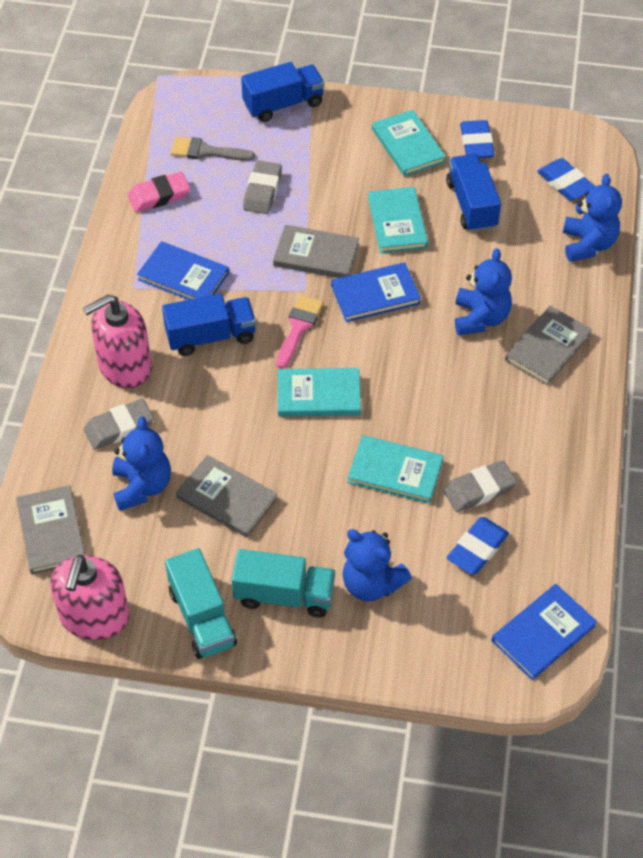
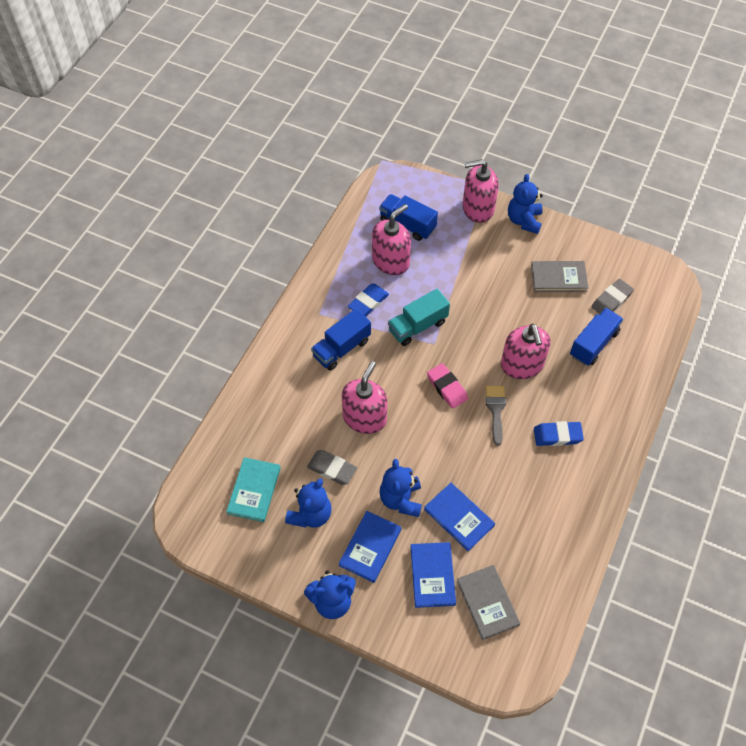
blue eraser: [447,517,509,575] [460,120,495,158] [537,158,595,201] = 3 -> [348,283,389,317] [534,421,584,446] = 2
grey book: [16,485,85,575] [176,455,278,537] [273,225,359,278] [505,306,592,385] = 4 -> [457,565,520,640] [531,261,588,292] = 2
grey eraser: [84,399,154,450] [243,160,282,214] [443,460,517,512] = 3 -> [307,450,357,485] [592,279,634,314] = 2
pink brush: [276,295,323,369] = 1 -> none = 0
pink soap dispenser: [50,554,130,640] [83,294,152,389] = 2 -> [342,361,387,434] [372,204,411,275] [462,159,499,223] [501,324,551,379] = 4
turquoise book: [278,368,361,417] [347,435,443,504] [368,187,428,253] [372,110,446,177] = 4 -> [226,457,281,522] = 1
turquoise truck: [165,548,237,659] [232,549,335,618] = 2 -> [388,289,450,346] = 1

